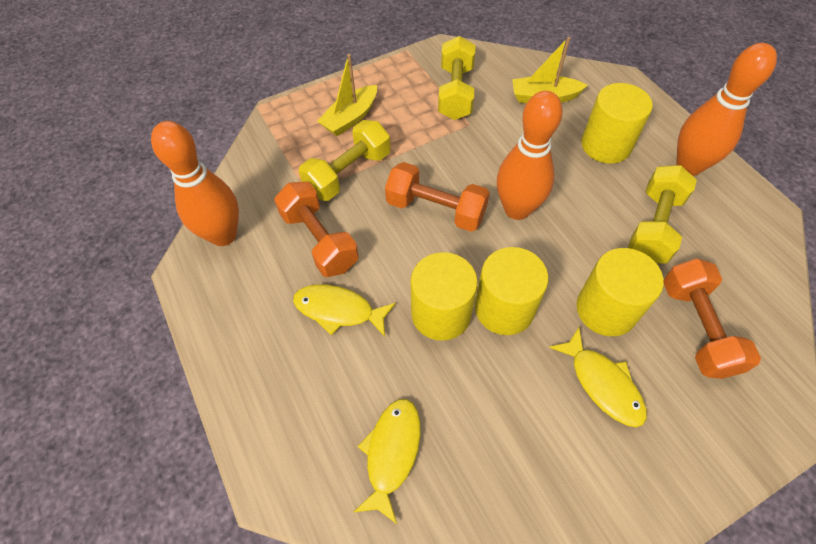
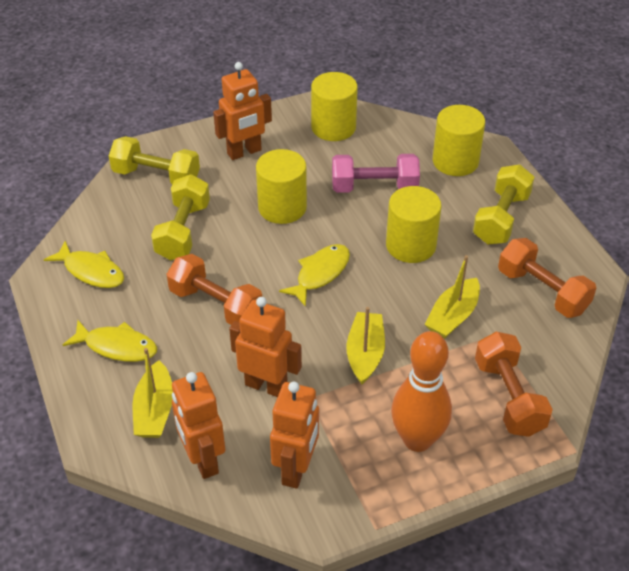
orange bowling pin: [151,121,239,246] [497,91,563,220] [676,43,777,176] = 3 -> [391,331,452,452] = 1
orange robot: none = 0 -> [172,372,225,479] [213,62,272,160] [229,297,302,397] [270,382,319,489] = 4
pink dumbbell: none = 0 -> [332,154,420,193] = 1
yellow boat: [317,54,377,136] [512,37,588,103] = 2 -> [133,348,173,438] [347,307,385,385] [424,255,480,339] = 3

